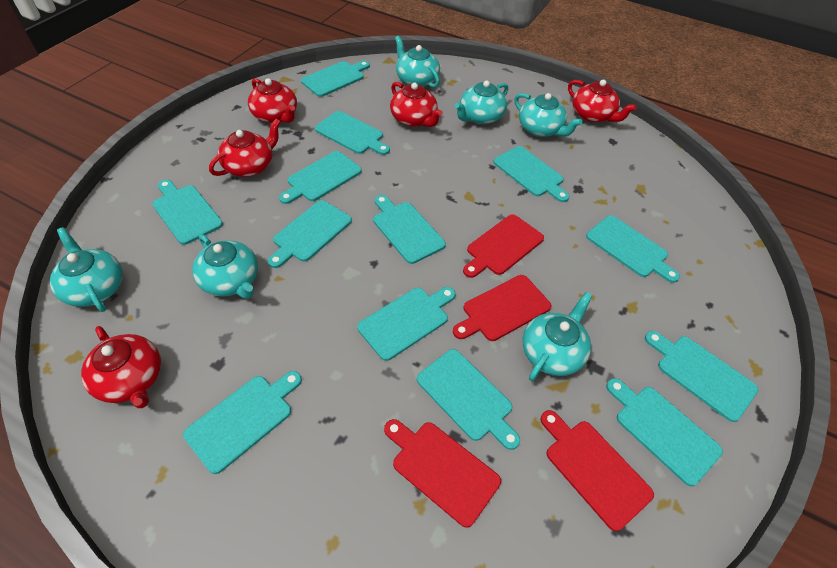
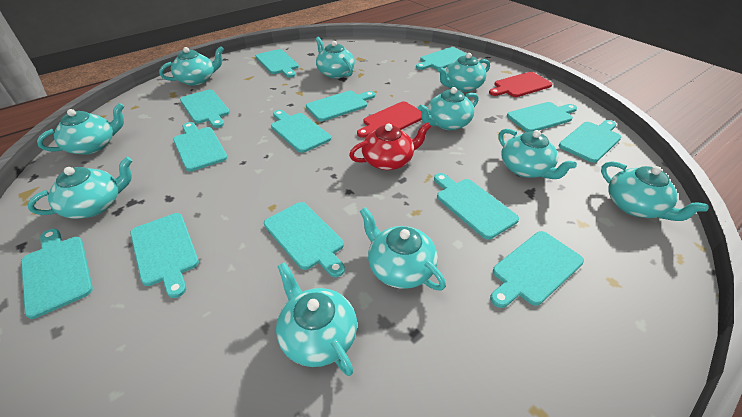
red cutting board: [384,419,501,528] [453,275,551,341] [463,214,544,278] [540,410,654,531] = 4 -> [357,101,422,138] [489,72,552,97] = 2
red teapot: [81,326,161,408] [209,119,281,177] [248,78,297,123] [390,82,443,127] [568,80,636,123] = 5 -> [349,122,431,170] = 1
turquoise teapot: [50,227,123,312] [192,234,258,299] [395,36,440,88] [455,81,508,124] [515,93,582,137] [522,292,592,381] = 6 -> [27,157,133,219] [37,103,125,155] [159,46,224,86] [276,262,357,376] [316,37,355,78] [360,207,446,291] [418,87,479,130] [438,53,490,92] [499,129,577,179] [601,161,709,221] = 10

